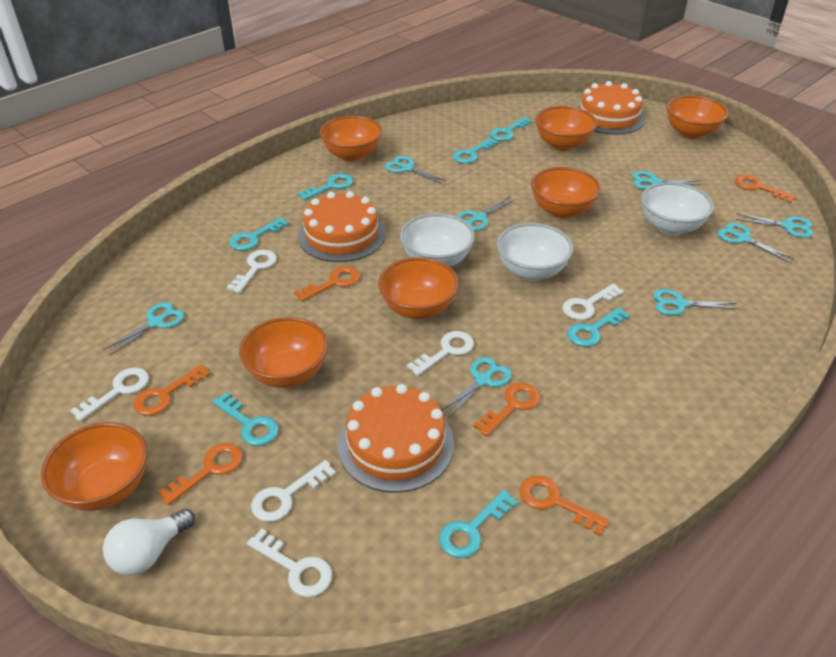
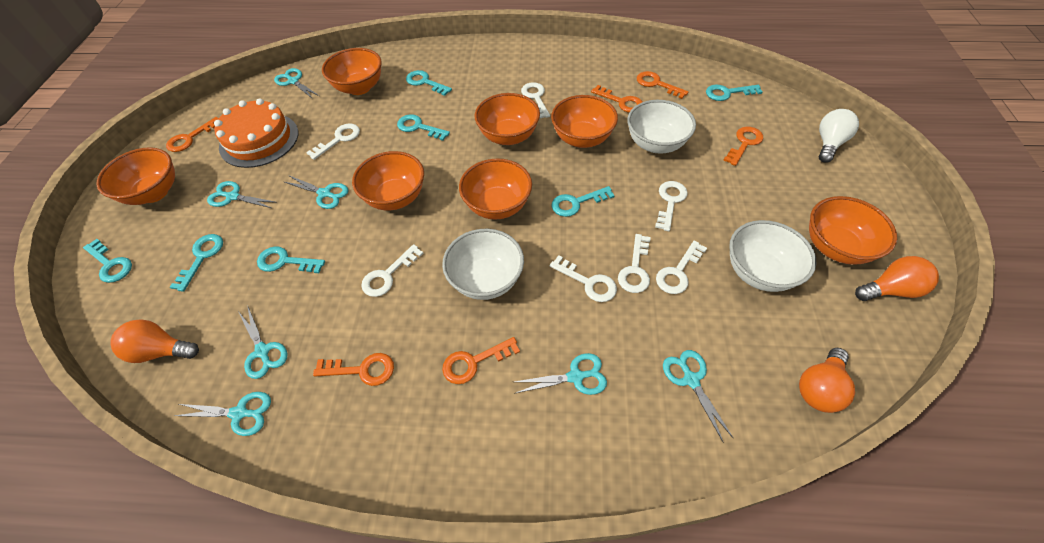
orange cake: [298,191,386,262] [338,384,454,493] [576,81,645,135] = 3 -> [214,98,298,168] = 1
orange light bulb: none = 0 -> [110,319,199,363] [799,348,855,413] [855,256,939,301] = 3
turquoise scissors: [103,302,185,355] [385,156,446,184] [441,357,512,417] [456,197,515,231] [632,171,702,189] [653,289,739,315] [717,223,794,262] [736,213,813,238] = 8 -> [175,392,271,436] [207,181,278,208] [238,305,288,379] [274,68,319,99] [285,175,348,209] [514,353,607,395] [663,350,734,443] = 7
white key: [70,368,149,421] [227,250,277,293] [247,529,332,597] [251,460,336,522] [407,331,474,376] [563,283,624,320] = 6 -> [306,123,360,160] [361,244,424,297] [521,82,550,119] [550,255,617,302] [618,234,651,293] [655,181,688,231] [656,241,707,294] = 7

